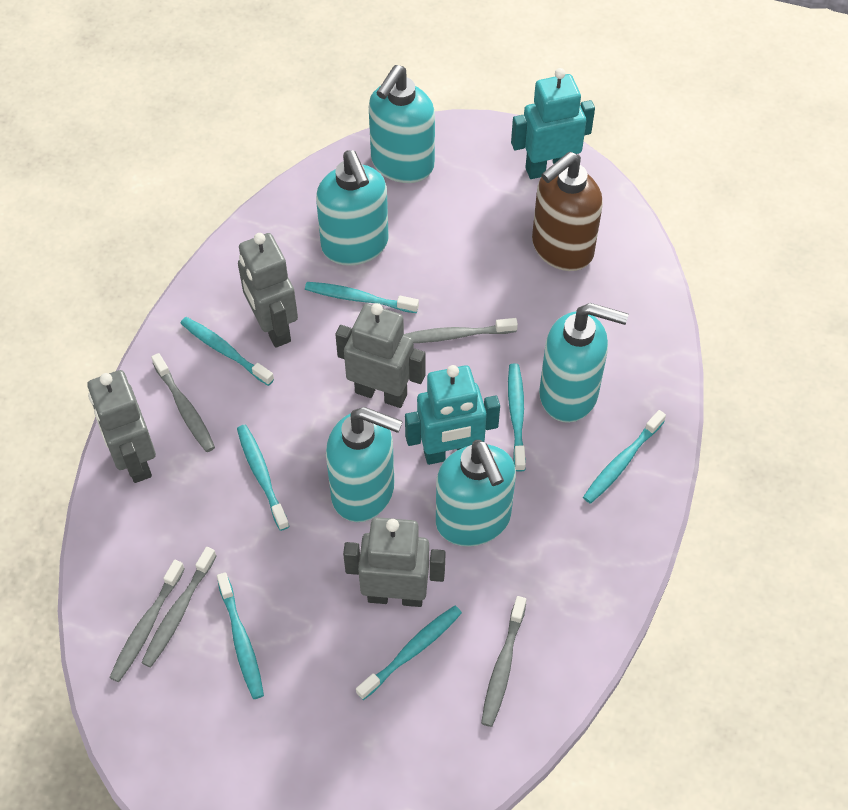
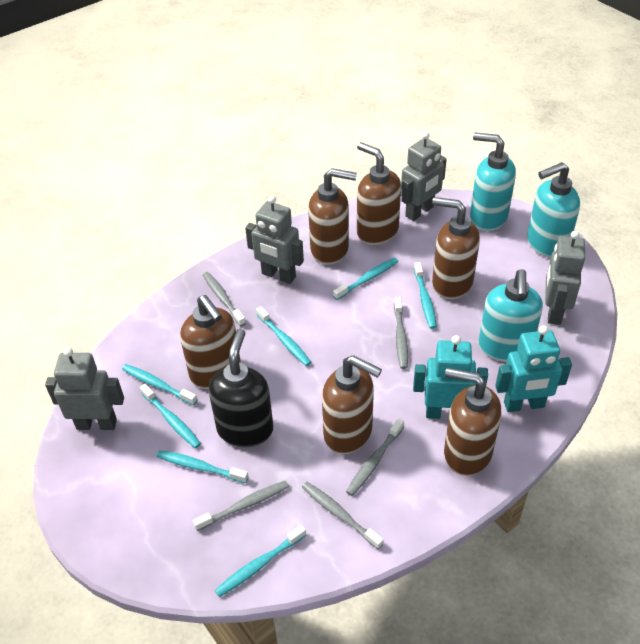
black soap dispenser: none = 0 -> [208,329,273,447] = 1
brown soap dispenser: [532,152,603,271] = 1 -> [180,295,241,389] [308,168,357,265] [322,355,382,454] [357,142,401,245] [432,197,480,299] [444,368,501,476] = 6
turquoise soap dispenser: [316,150,389,266] [326,407,403,522] [369,65,435,183] [436,440,516,547] [539,303,628,423] = 5 -> [470,133,516,231] [478,269,543,362] [527,162,580,258] = 3

